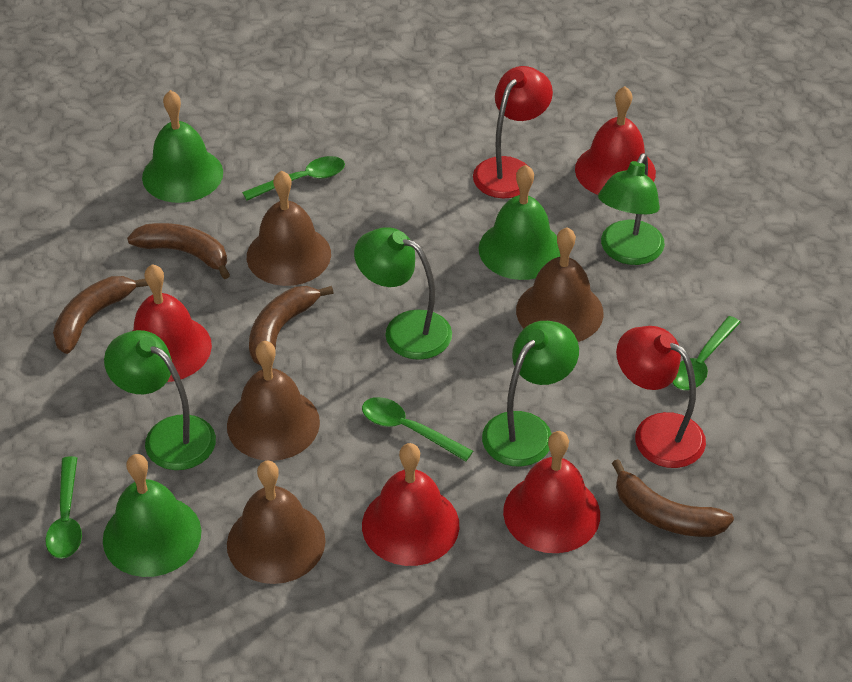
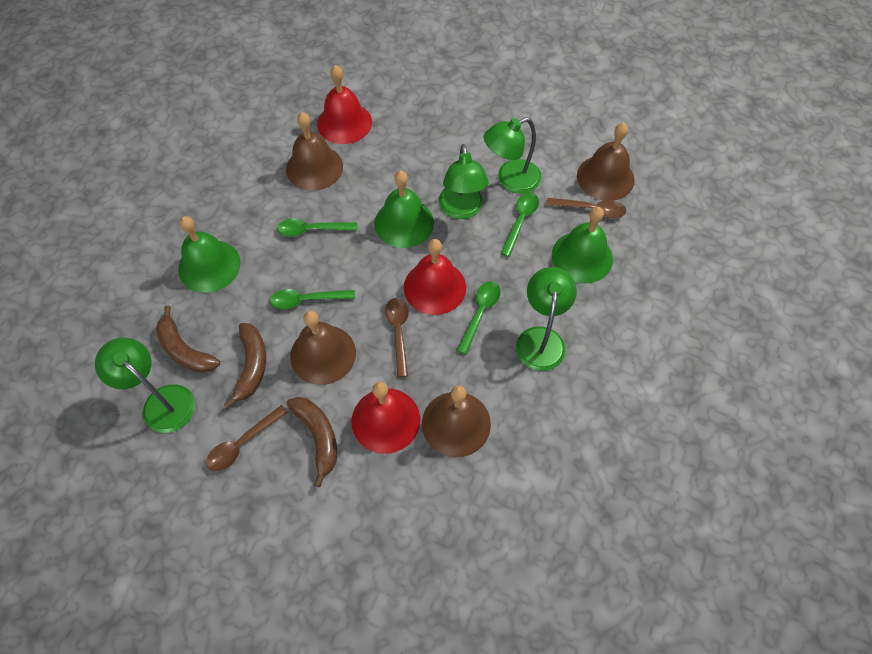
brown banana: [53,276,148,354] [127,223,230,279] [249,286,334,365] [612,459,734,537] = 4 -> [156,306,220,373] [223,323,266,409] [287,397,337,487] = 3
brown spoon: none = 0 -> [206,405,288,471] [385,298,409,377] [547,198,626,218] = 3
red bell: [133,264,212,382] [362,443,459,566] [503,431,600,553] [575,86,656,195] = 4 -> [317,65,372,144] [351,382,420,454] [404,239,466,315] = 3
red lamp: [473,66,553,198] [616,326,706,468] = 2 -> none = 0

